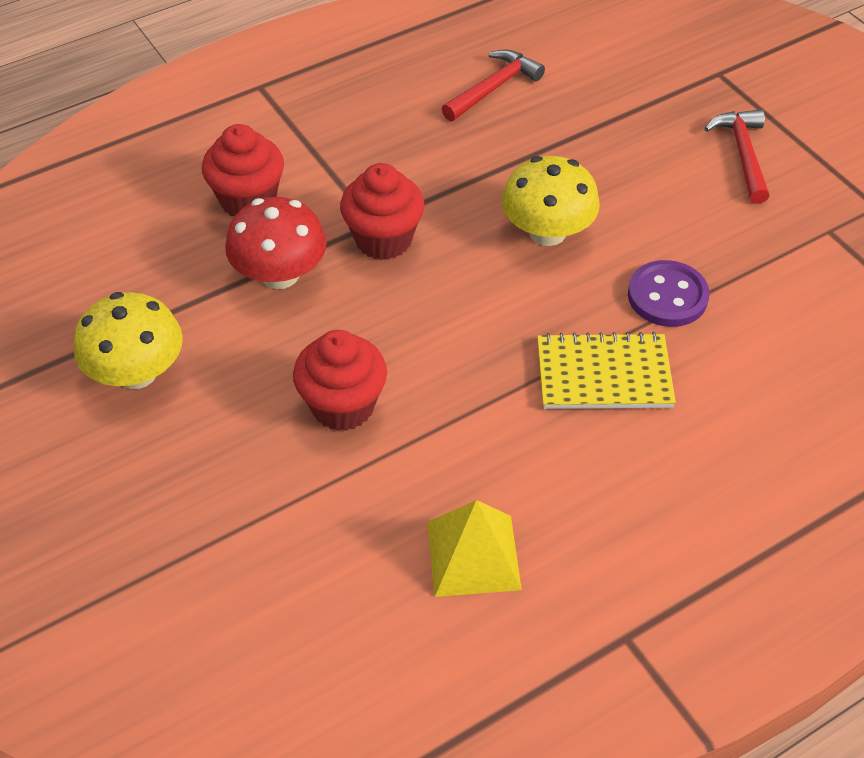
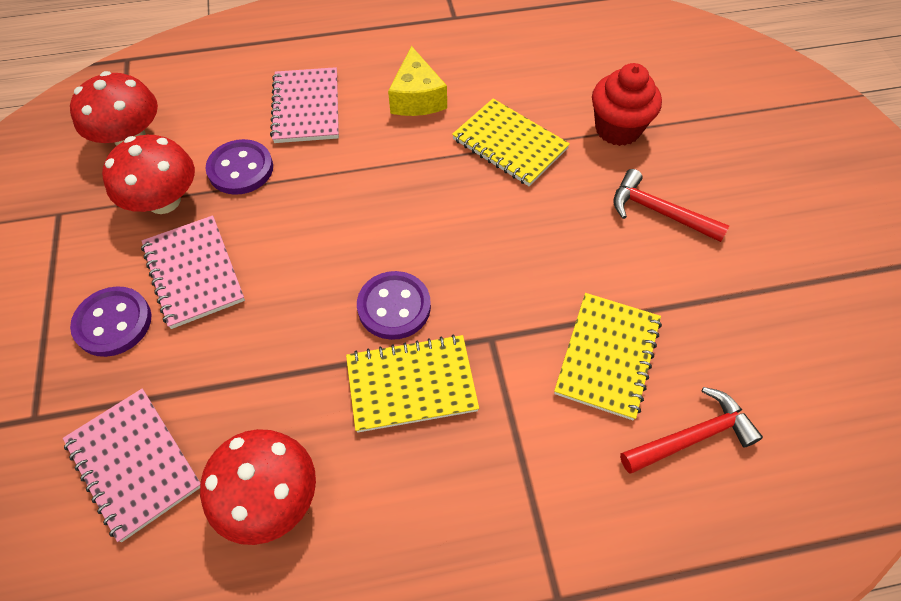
pink notebook: none = 0 -> [63,389,200,542] [141,215,245,329] [270,67,339,143] = 3
purple button: [628,260,710,327] = 1 -> [70,286,152,357] [206,139,273,195] [357,271,431,340] = 3
red cupcake: [202,124,284,216] [293,330,387,431] [340,163,424,260] = 3 -> [592,63,662,146] = 1
red mushroom: [225,197,327,289] = 1 -> [70,71,158,146] [102,135,195,214] [200,429,316,545] = 3
yellow cheese: none = 0 -> [388,46,447,116] = 1
yellow mushroom: [74,292,183,389] [501,156,600,246] = 2 -> none = 0
yellow notebook: [537,332,676,409] = 1 -> [346,334,479,433] [452,99,570,186] [554,293,662,420] = 3
yellow pyramid: [427,500,522,597] = 1 -> none = 0

